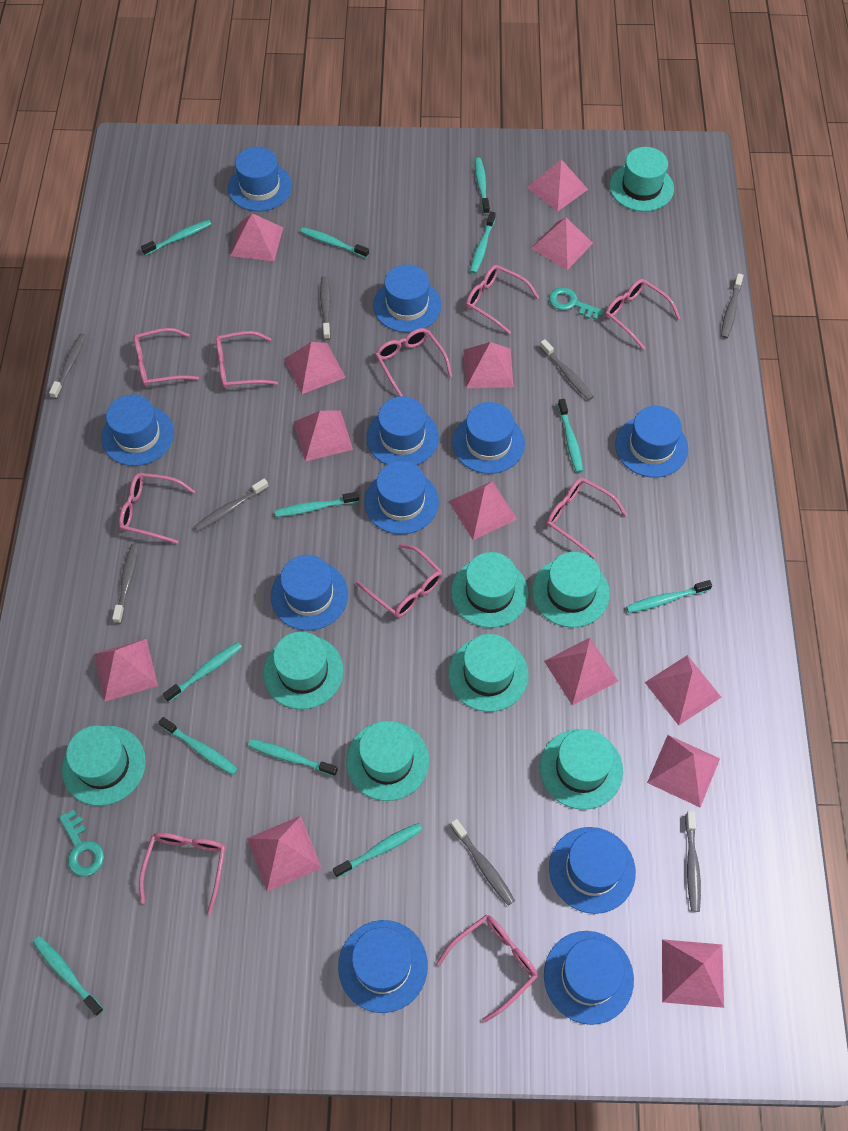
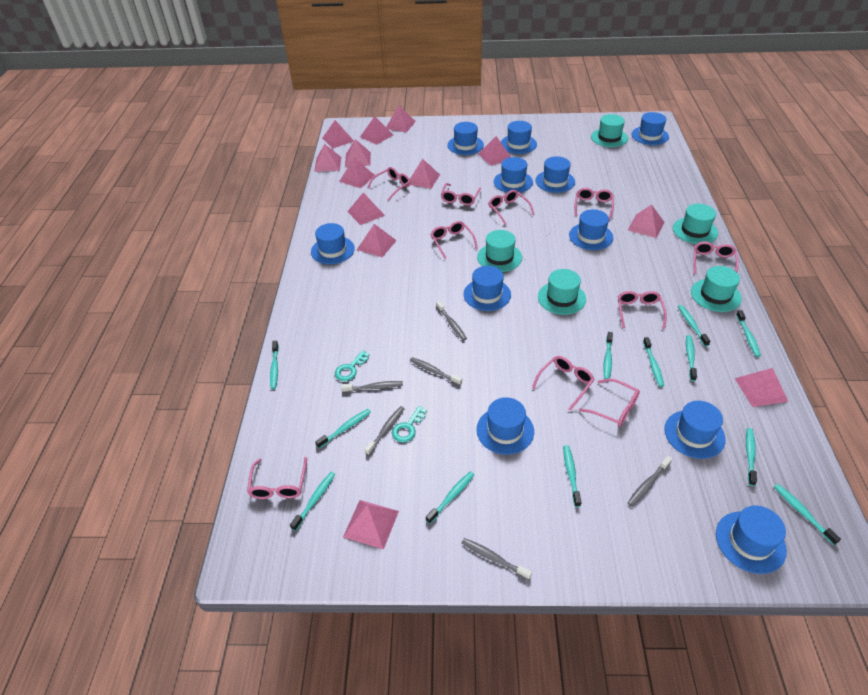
grey toothbrush: [49,333,86,399] [112,544,138,624] [194,478,269,531] [320,276,331,340] [451,819,515,906] [540,339,594,400] [685,811,701,912] [721,273,744,339] = 8 -> [341,381,403,393] [364,406,405,455] [410,357,462,386] [436,301,467,341] [461,538,532,580] [628,456,672,507] = 6
turquoise hat: [62,725,146,806] [263,631,343,709] [346,721,429,801] [448,634,529,712] [451,552,529,628] [532,552,610,628] [540,729,623,810] [609,147,674,212] = 8 -> [477,230,522,272] [538,269,586,315] [591,114,628,147] [673,204,718,244] [691,266,742,312] = 5

